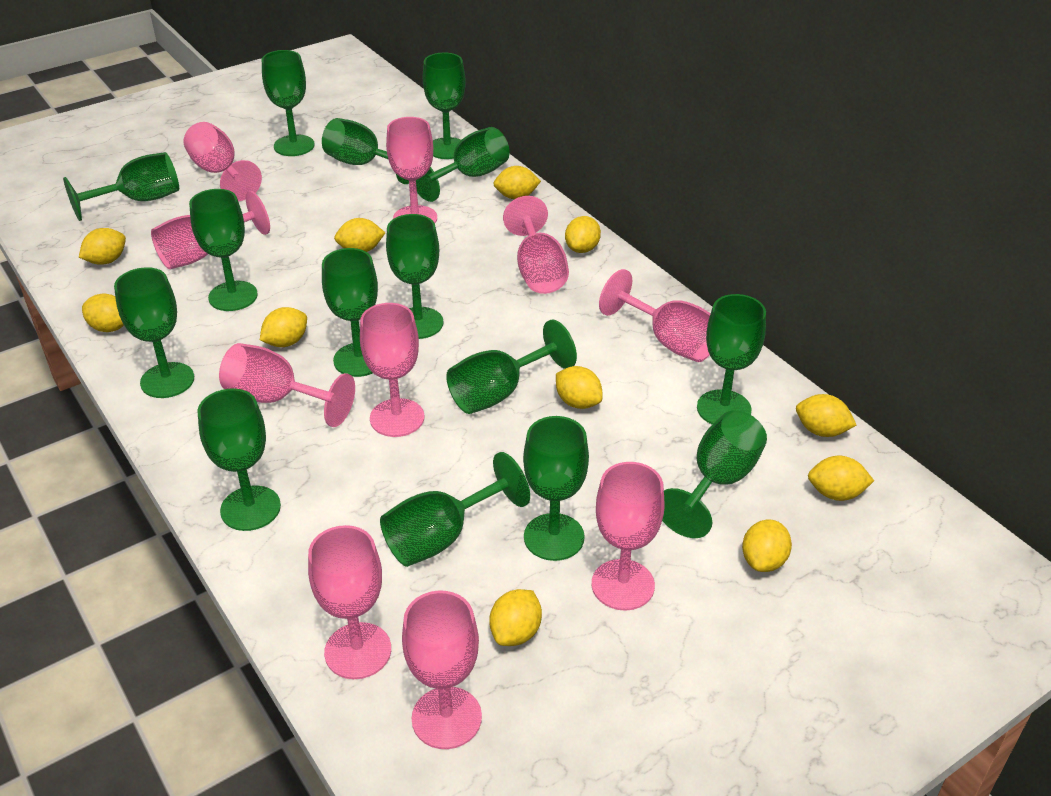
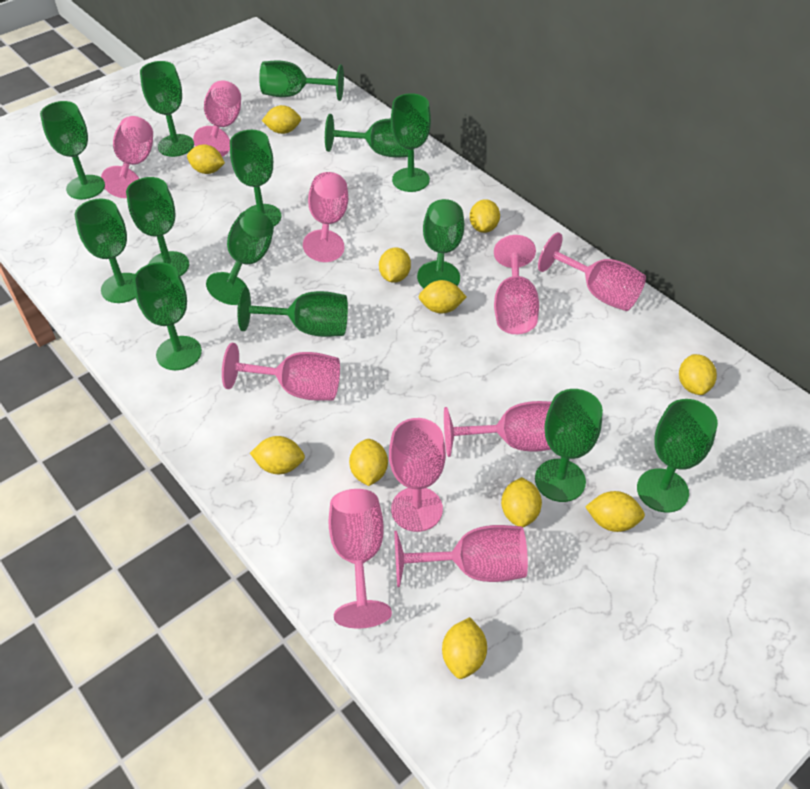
green goblet: [63,152,179,221] [114,267,194,398] [189,189,258,311] [197,389,281,531] [262,50,315,156] [322,118,409,184] [322,248,378,377] [380,452,530,567] [386,214,444,339] [416,127,510,202] [423,53,466,159] [446,319,577,414] [523,416,589,561] [662,410,767,538] [697,294,766,424] = 15 -> [40,101,104,199] [75,199,136,303] [126,177,189,276] [133,262,202,370] [140,61,194,157] [206,210,274,305] [230,130,281,227] [237,287,348,337] [259,60,344,101] [325,114,408,158] [391,93,431,192] [417,199,464,288] [535,389,603,502] [637,399,718,513] = 14

